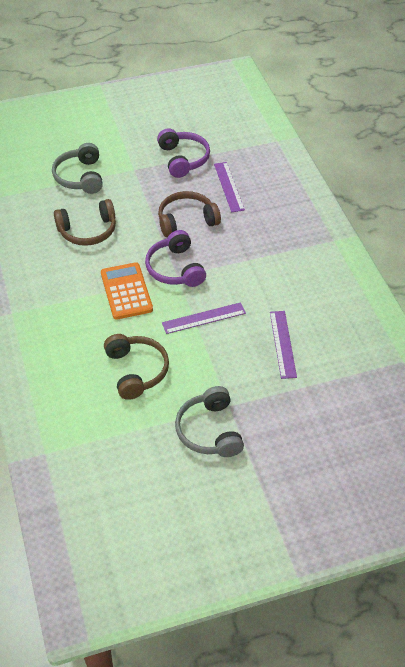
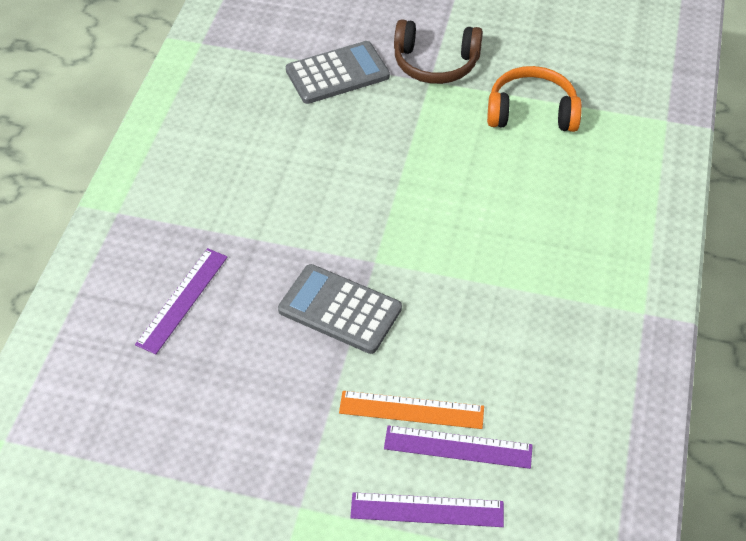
brown headphones: [54,199,116,246] [104,334,169,400] [158,191,221,237] = 3 -> [394,19,483,84] = 1
grey calculator: none = 0 -> [278,264,402,354] [286,41,390,104] = 2
grey headphones: [52,143,103,194] [175,386,244,457] = 2 -> none = 0
orange calculator: [101,262,153,320] = 1 -> none = 0
orange headphones: none = 0 -> [487,66,582,132] = 1
orange ruler: none = 0 -> [339,391,484,429] = 1
purple headphones: [145,230,206,287] [157,128,210,178] = 2 -> none = 0

